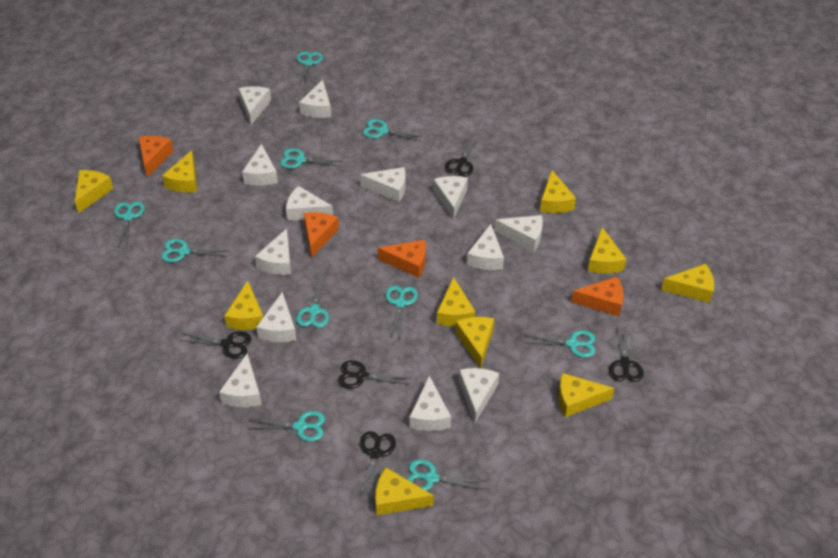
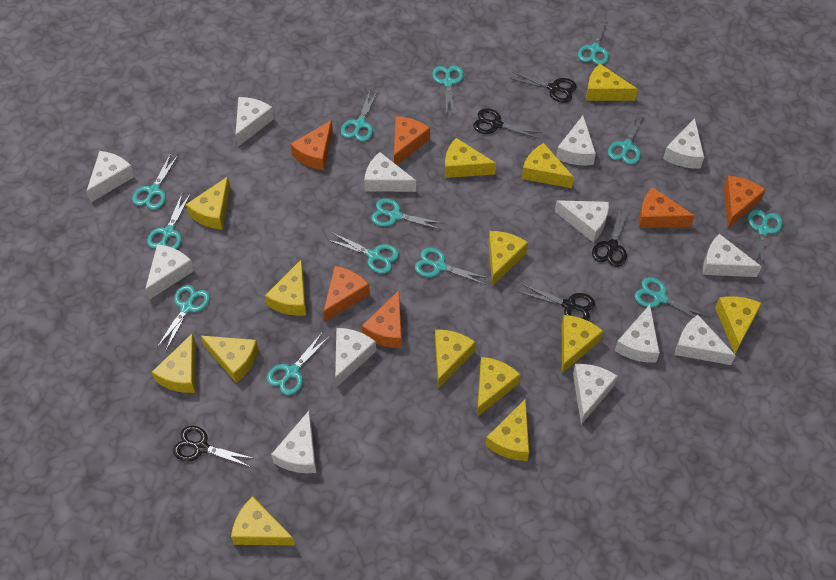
orange cheese: [139,136,174,177] [304,212,339,258] [378,240,426,278] [571,276,624,316] = 4 -> [290,120,333,170] [323,266,370,322] [362,291,402,348] [394,116,430,165] [638,187,695,228] [724,176,766,228] = 6
turquoise scissors: [114,202,145,248] [161,239,228,262] [248,411,325,442] [280,148,342,169] [296,275,329,328] [297,51,323,85] [363,119,423,141] [386,286,418,340] [407,459,486,491] [524,330,595,358] = 10 -> [132,153,179,210] [147,192,191,249] [157,285,210,350] [267,333,330,395] [328,233,399,274] [341,91,378,142] [371,198,442,230] [415,248,488,285] [432,66,464,118] [578,17,609,65] [608,112,644,164] [634,277,709,324] [748,209,783,271] = 13
yellow cheese: [75,170,114,214] [162,150,197,193] [224,281,263,330] [375,468,434,515] [437,277,475,326] [455,317,494,368] [540,170,576,213] [558,373,614,417] [588,227,626,274] [661,264,714,303] = 10 -> [152,333,196,393] [186,177,230,230] [201,336,259,383] [231,496,295,546] [265,260,306,316] [435,329,476,389] [445,138,496,178] [477,357,521,417] [485,398,529,461] [488,231,528,286] [522,143,574,188] [562,315,603,373] [586,63,638,101] [715,296,762,354] = 14

